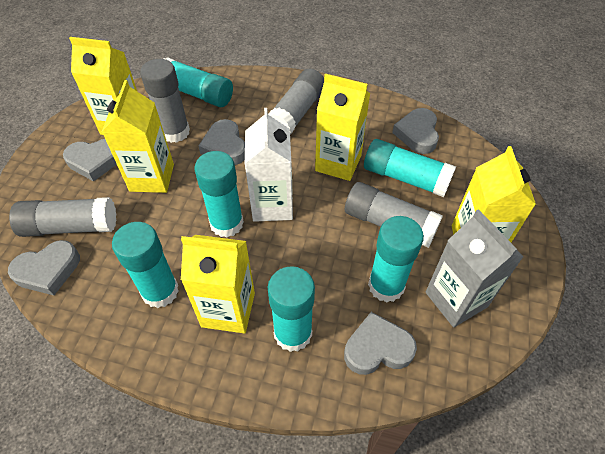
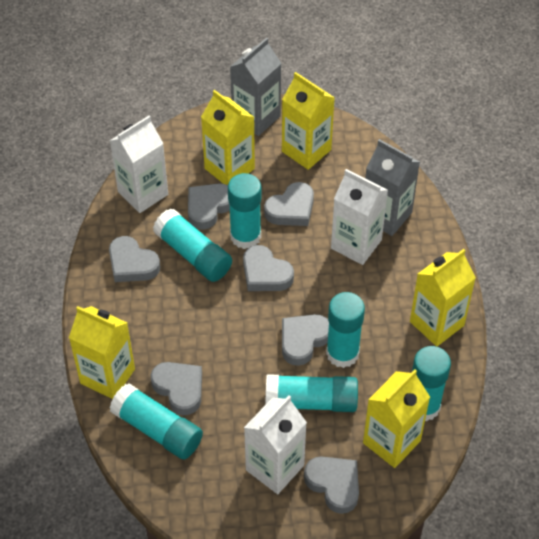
grey carton: [426,209,523,327] = 1 -> [230,38,282,136] [366,139,420,236] = 2
grey glue stick: [9,197,116,237] [140,59,190,143] [268,69,324,135] [345,182,443,248] = 4 -> none = 0
grey heart: [8,240,80,295] [63,139,117,181] [199,119,245,165] [344,312,417,375] [392,108,439,154] = 5 -> [109,236,160,282] [151,362,202,415] [188,183,230,230] [243,245,294,291] [264,182,314,226] [282,314,329,366] [304,456,359,514] = 7
white carton: [245,108,293,222] = 1 -> [110,116,168,213] [244,395,307,494] [331,169,388,265] = 3

